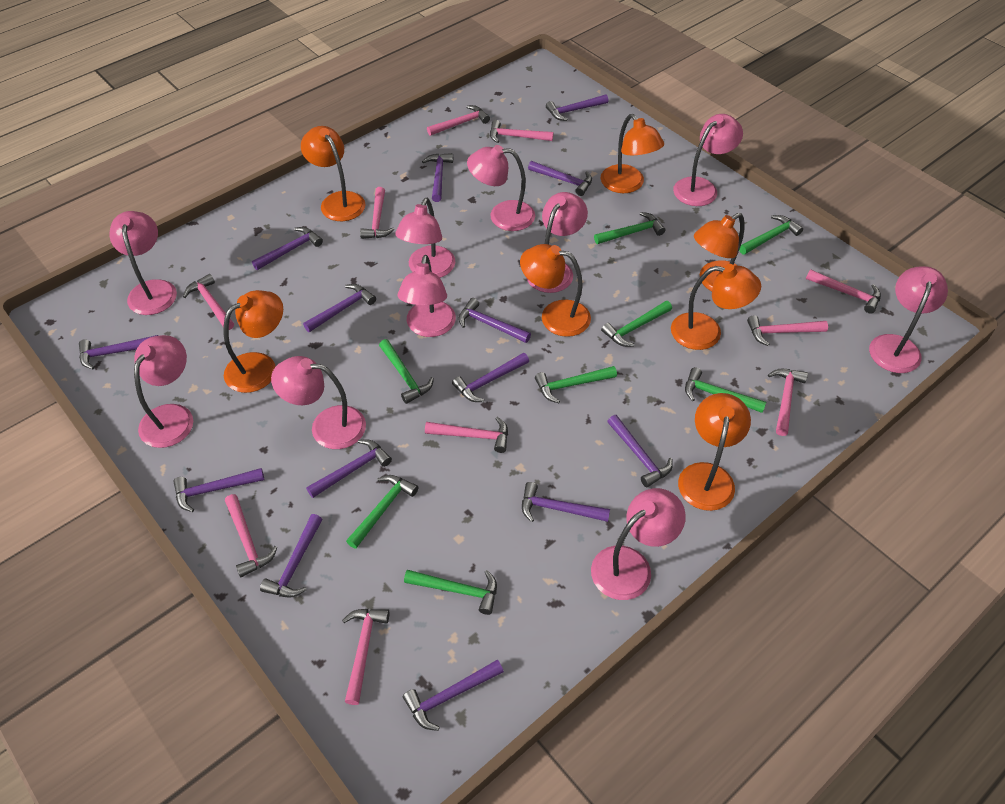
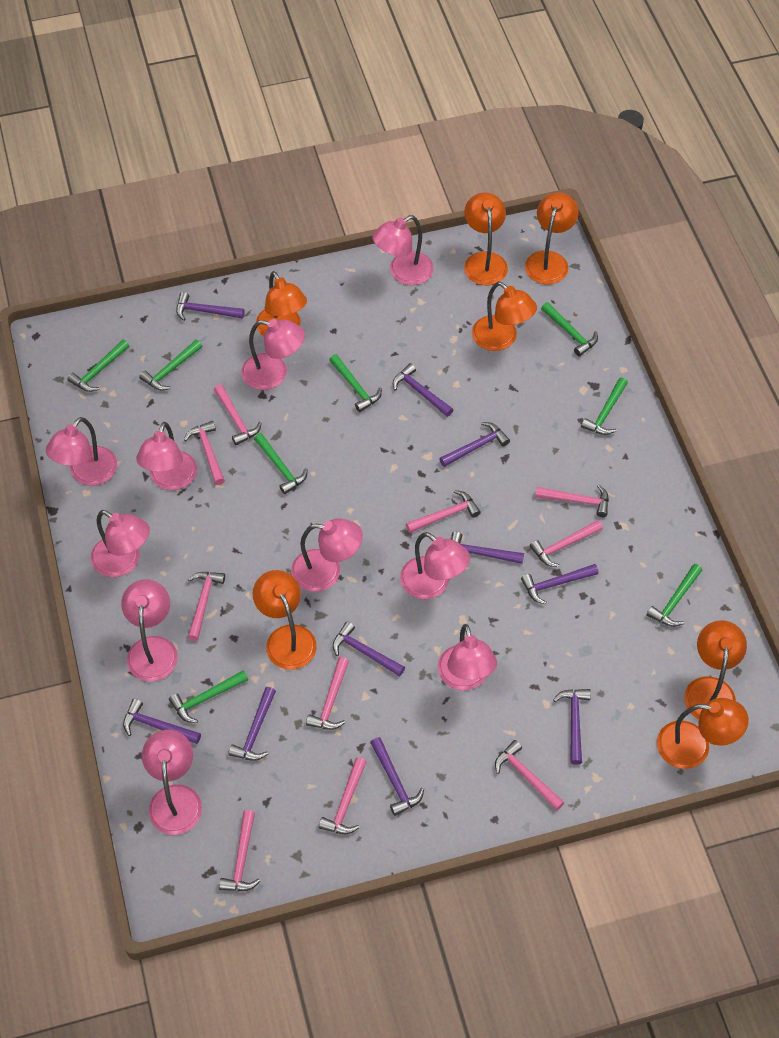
purple hammer: [79,335,158,369] [173,468,264,512] [252,227,323,270] [260,514,322,598] [303,284,376,332] [306,439,392,498] [403,660,504,731] [422,153,453,202] [452,353,529,402] [458,298,531,343] [522,482,610,522] [528,161,592,196] [546,95,609,121] [607,415,673,487] = 14 -> [123,699,201,744] [176,292,244,321] [228,687,276,761] [333,621,405,677] [370,737,424,816] [393,363,453,417] [439,422,510,467] [451,531,524,564] [521,564,599,604] [553,689,591,765] = 10

